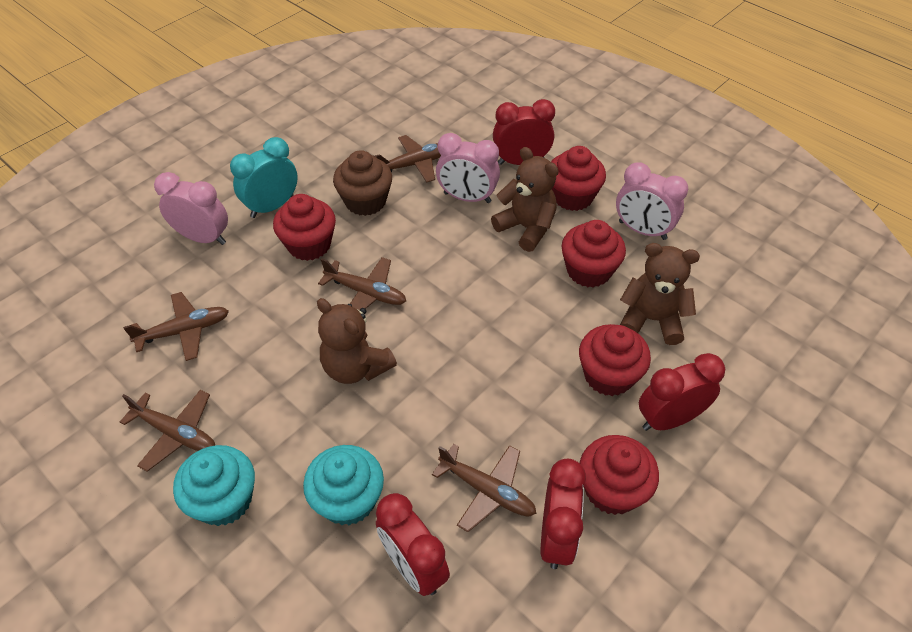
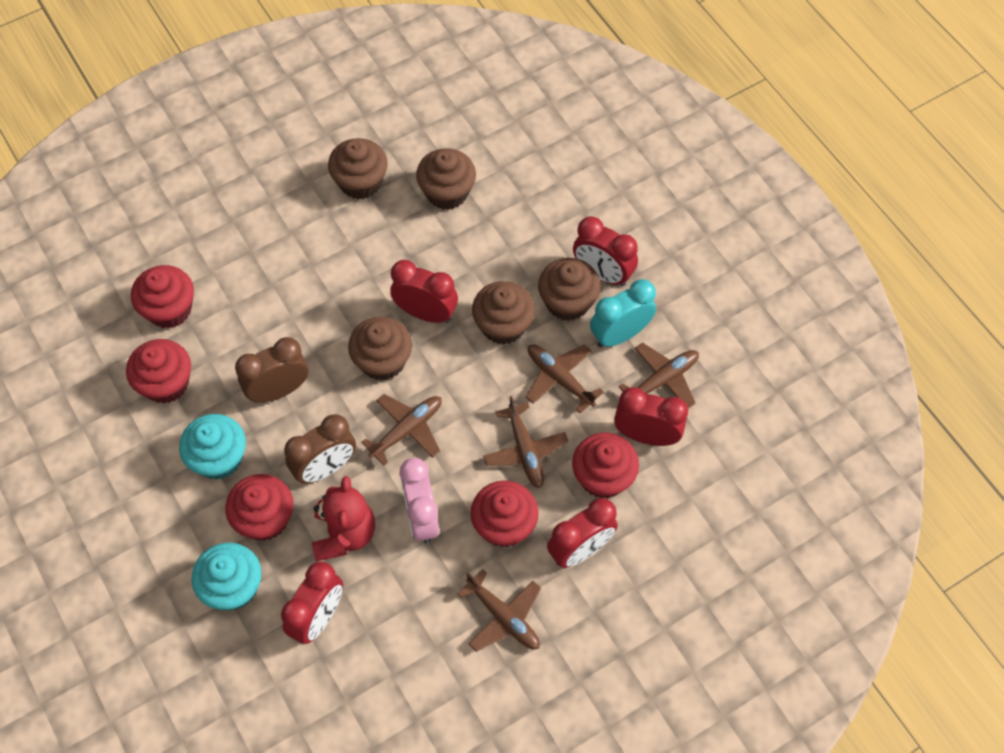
brown clock: none = 0 -> [235,337,308,403] [284,414,356,484] = 2
brown cupcake: [333,150,392,216] = 1 -> [328,138,388,199] [348,316,412,381] [416,148,476,210] [472,281,535,345] [538,258,601,321] = 5
brown teddy bear: [317,298,397,384] [491,147,559,252] [620,243,700,345] = 3 -> none = 0
pink clock: [154,172,228,245] [436,133,500,203] [616,162,688,240] = 3 -> [400,458,440,544] = 1
red clock: [376,493,450,596] [493,99,555,165] [541,459,586,569] [639,353,725,431] = 4 -> [281,561,343,644] [390,260,458,323] [547,498,618,568] [573,216,638,287] [614,387,688,446] = 5
red teddy bear: none = 0 -> [312,476,375,561] = 1

